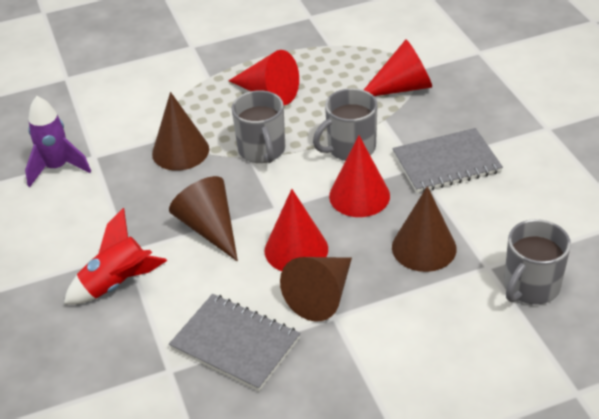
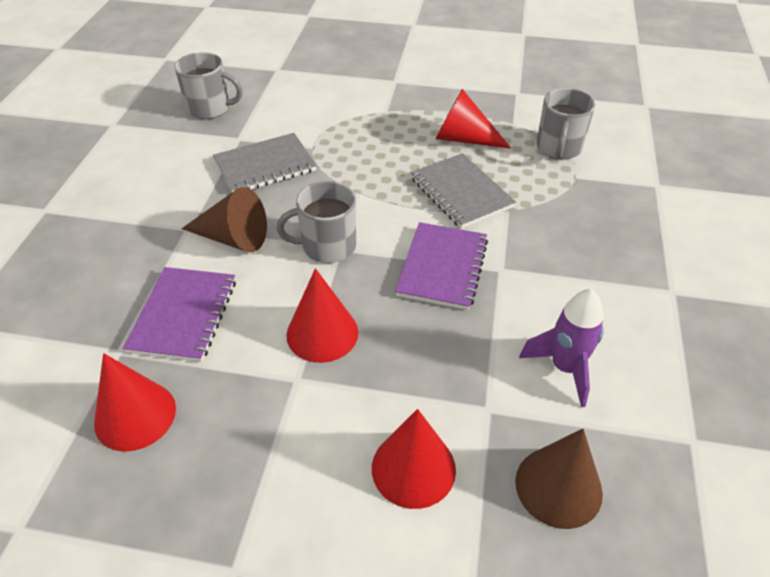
brown cone: [152,92,209,171] [169,176,238,261] [280,257,352,321] [392,186,457,272] = 4 -> [182,187,267,253] [515,429,603,529] = 2
purple notebook: none = 0 -> [123,267,236,362] [395,222,488,310] = 2
red rocket: [64,208,167,304] = 1 -> none = 0

